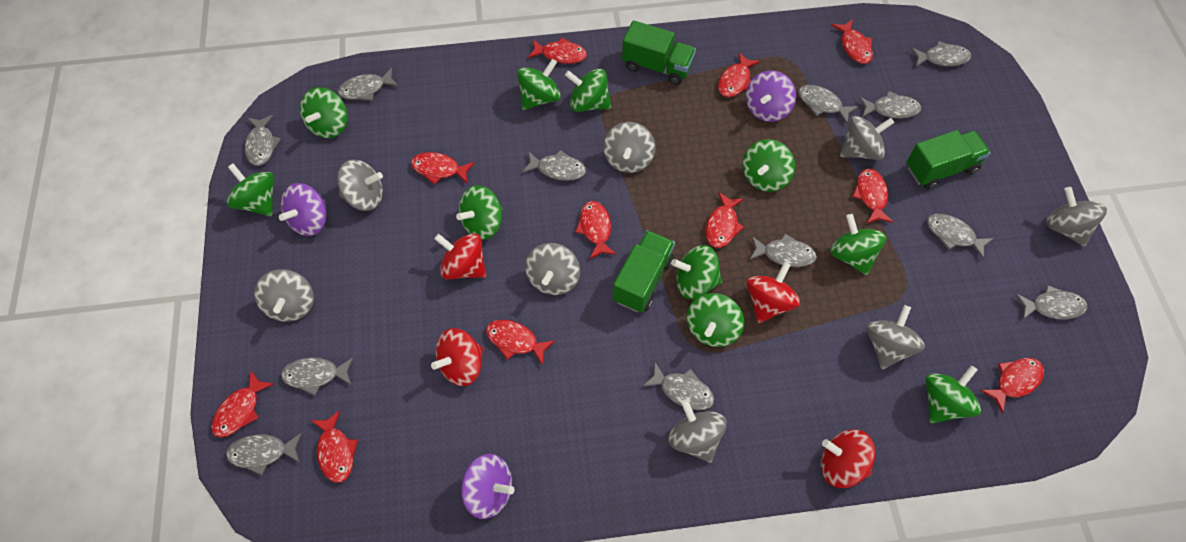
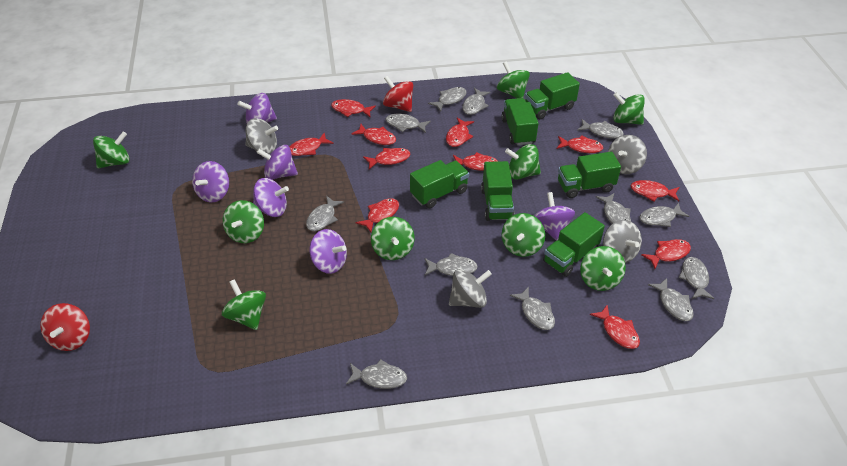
green spinning top: [227,163,274,216] [300,87,348,138] [456,185,503,240] [517,59,561,110] [565,69,611,112] [671,245,722,299] [687,293,744,347] [742,139,795,192] [830,214,886,275] [925,365,981,423] = 10 -> [93,131,130,168] [222,279,266,330] [223,200,264,243] [371,217,415,260] [497,61,530,98] [502,213,545,257] [505,144,541,180] [580,246,626,291] [613,92,645,125] = 9
green truck: [613,230,675,313] [622,20,696,85] [907,130,991,189] = 3 -> [410,160,469,208] [481,161,515,221] [501,98,538,145] [525,72,580,119] [543,212,605,277] [558,152,621,198] = 6
grey spinning top: [254,269,314,322] [337,160,383,211] [525,243,580,295] [603,122,656,173] [668,399,727,463] [840,116,895,160] [866,305,925,369] [1046,187,1107,246] = 8 -> [245,118,278,154] [449,269,492,308] [603,220,642,263] [608,135,647,174] = 4
purple spinning top: [279,183,326,236] [461,454,515,519] [746,70,796,122] = 3 -> [192,161,229,202] [237,93,277,123] [253,178,289,217] [256,145,298,180] [310,229,347,274] [534,192,575,241] = 6
red spinning top: [431,328,483,386] [434,233,486,279] [747,262,800,323] [821,429,876,488] = 4 -> [40,303,90,351] [383,76,413,112] = 2

